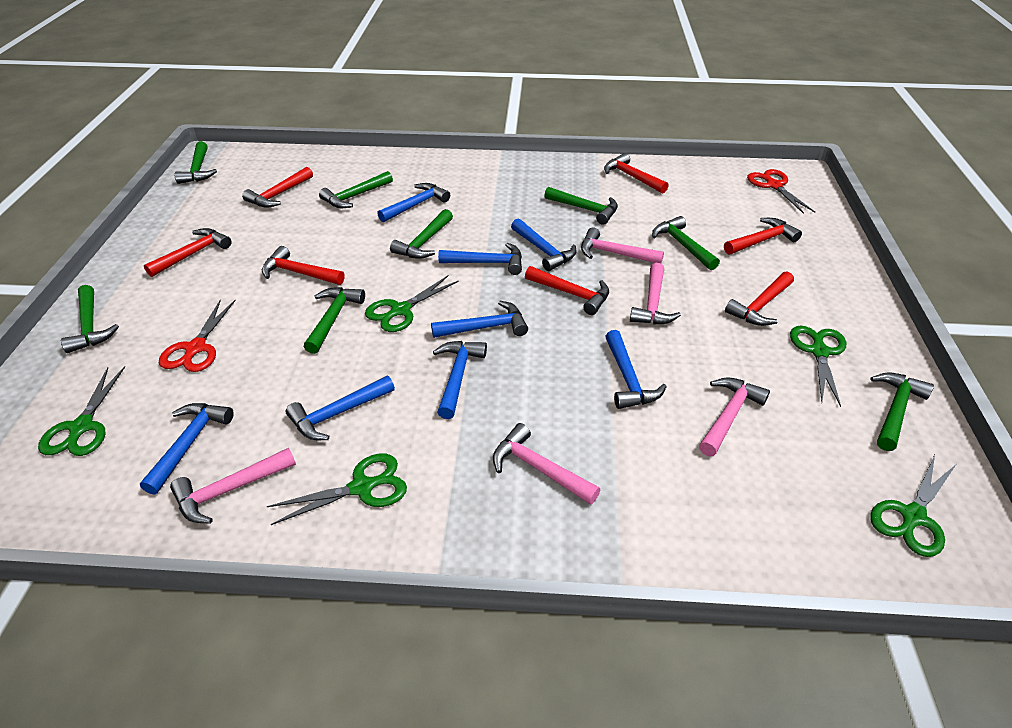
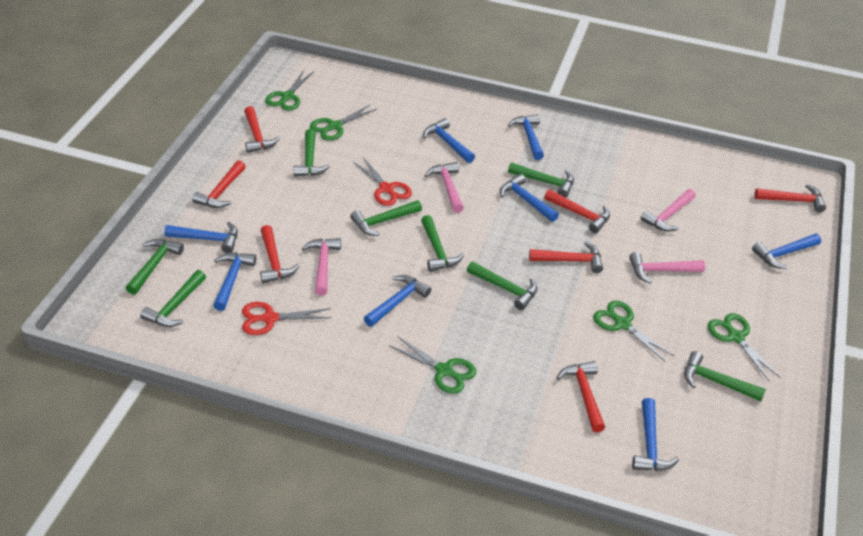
pink hammer: [170,448,296,524] [493,423,600,505] [581,227,664,263] [630,263,681,324] [699,377,770,456] = 5 -> [302,238,341,296] [425,162,464,213] [629,252,705,284] [640,189,696,232] = 4

